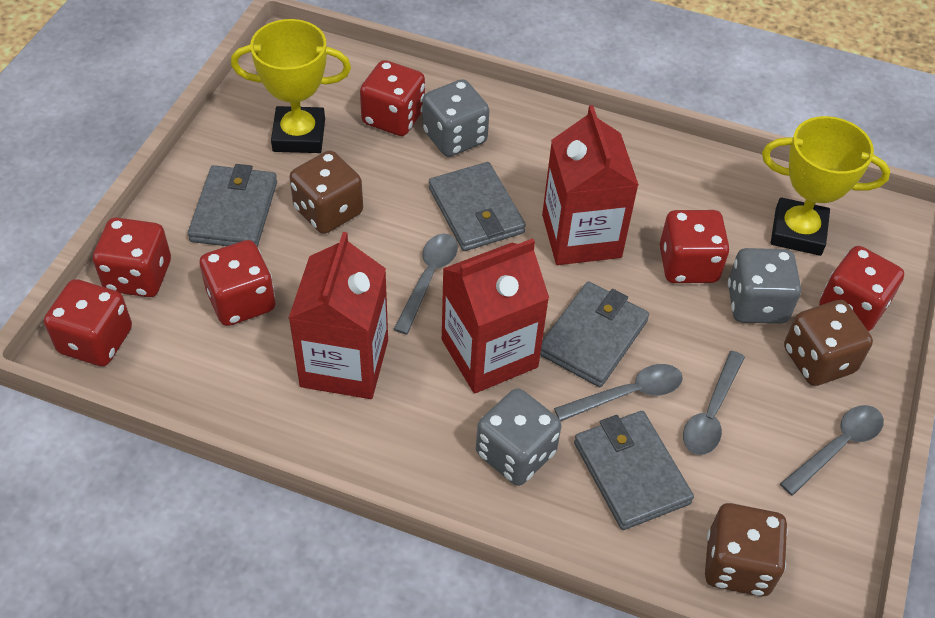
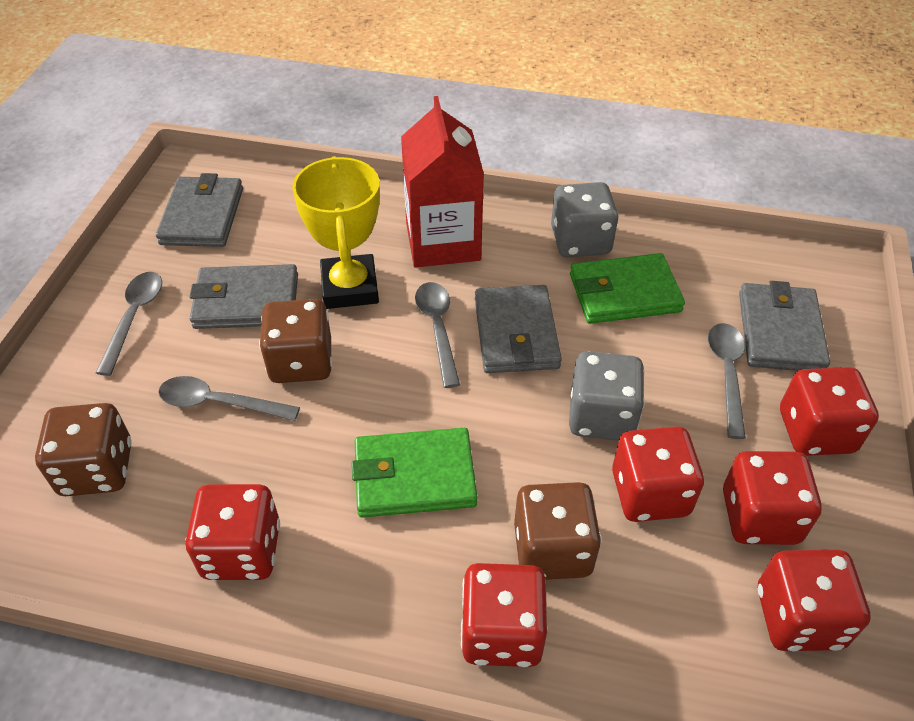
green wallet: none = 0 -> [352,428,477,518] [570,253,685,324] = 2
grey dice: [423,79,490,157] [476,388,561,486] [728,248,801,324] = 3 -> [551,182,619,257] [569,351,645,441] = 2
red carton: [289,232,388,399] [442,238,549,394] [542,105,639,265] = 3 -> [401,96,484,267] = 1
yellow trophy: [231,19,351,153] [762,116,890,256] = 2 -> [292,156,380,309] = 1

